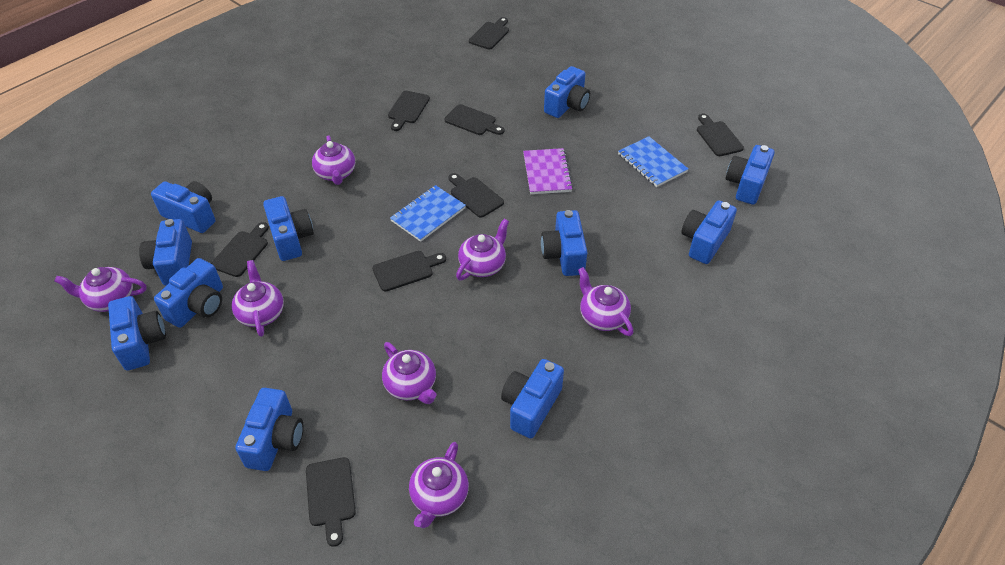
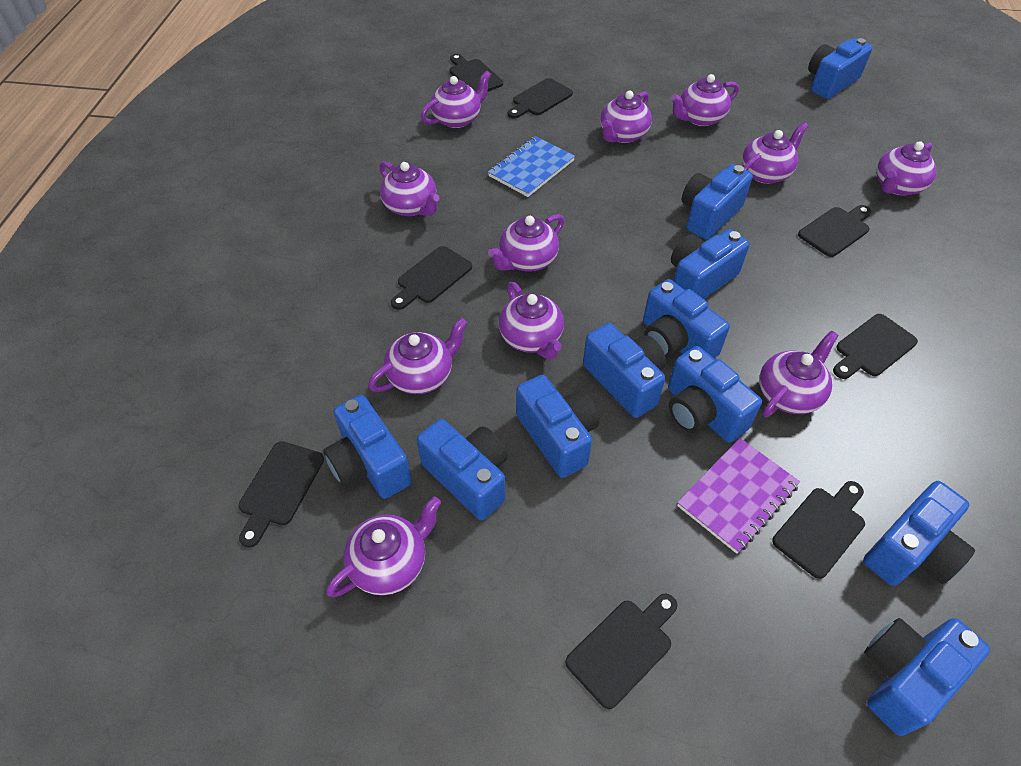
blue notebook: [390,185,466,242] [618,136,688,187] = 2 -> [488,136,575,197] = 1
purple teapot: [54,267,147,312] [232,260,284,337] [312,135,355,185] [382,342,437,404] [409,442,469,528] [456,219,509,280] [578,267,634,336] = 7 -> [326,496,441,597] [368,318,468,394] [379,161,440,216] [421,71,491,128] [488,214,565,272] [499,282,564,360] [600,90,652,143] [671,74,739,126] [742,122,808,184] [759,331,838,417] [876,141,937,195] = 11

